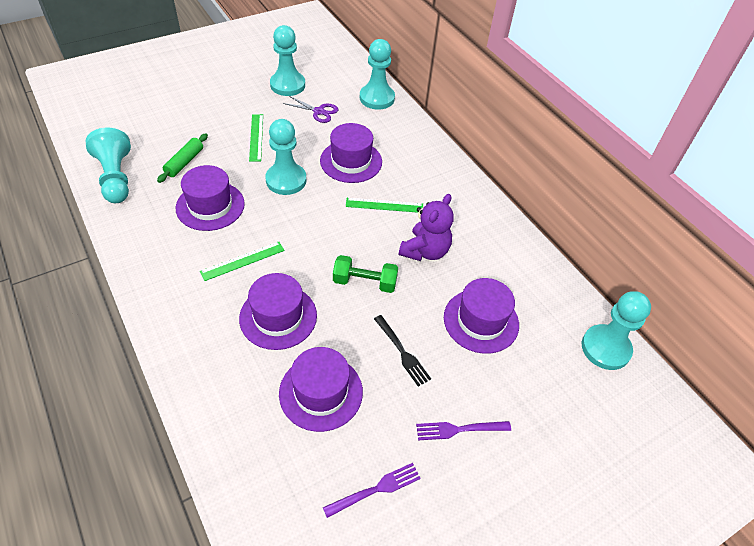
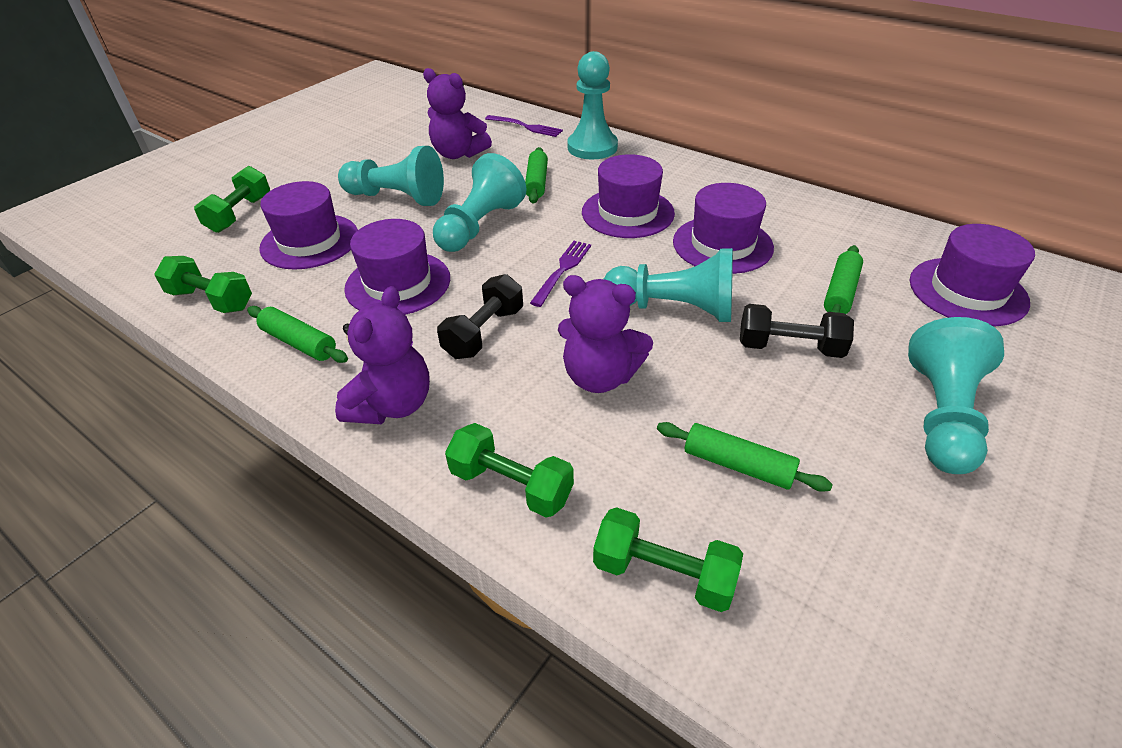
black dumbbell: none = 0 -> [437,274,523,359] [740,304,854,358] = 2
black fork: [374,315,431,386] = 1 -> none = 0
green dumbbell: [333,255,398,293] = 1 -> [154,256,252,313] [194,166,270,233] [445,423,574,518] [593,507,743,612] = 4
green rolling pin: [157,133,208,183] = 1 -> [247,306,348,363] [525,147,548,204] [657,422,833,492] [824,245,863,314] = 4
green ruler: [200,241,284,281] [249,114,263,162] [346,198,423,213] = 3 -> none = 0
purple scissors: [283,96,338,123] = 1 -> none = 0
purple teddy bear: [399,194,454,261] = 1 -> [335,286,430,424] [423,68,492,159] [558,275,653,393] = 3

